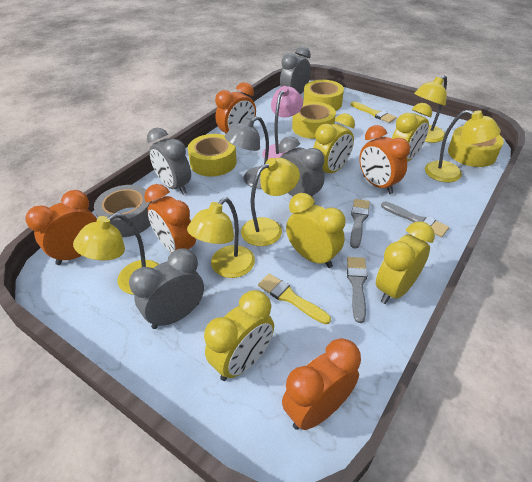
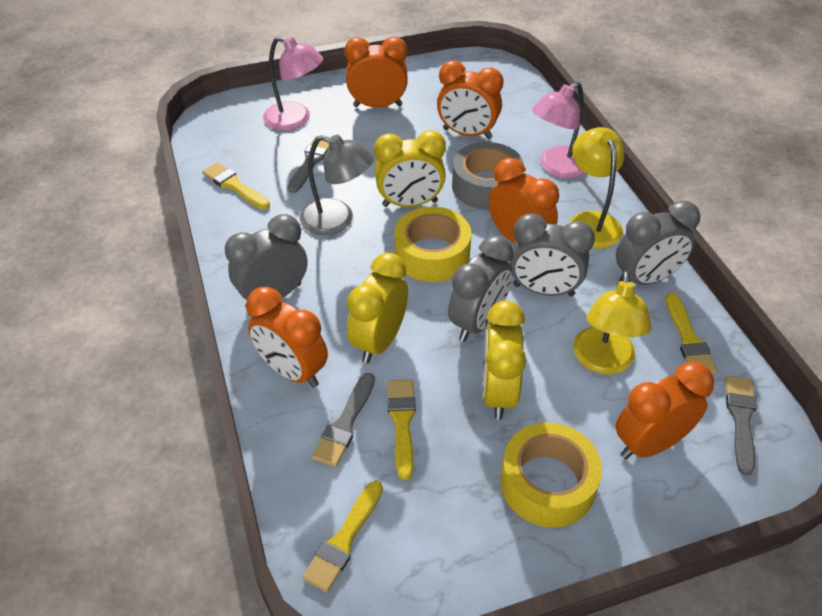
pink lamp: [262,86,303,159] = 1 -> [263,36,323,131] [532,82,585,178] = 2
yellow brush: [258,274,331,324] [351,101,396,123] = 2 -> [202,162,270,209] [302,481,383,593] [388,380,416,480] [666,293,717,374] = 4
yellow clock: [204,290,274,381] [286,193,346,268] [313,113,355,173] [376,221,435,304] [392,103,432,161] = 5 -> [347,253,408,363] [374,130,446,207] [482,301,526,420] = 3
yellow lamp: [73,213,159,295] [187,198,255,278] [241,158,300,246] [414,75,447,143] [425,110,501,183] = 5 -> [569,127,624,248] [573,271,651,375] = 2
yellow tape: [188,134,237,177] [292,102,336,139] [303,80,344,111] [448,126,504,167] = 4 -> [395,207,471,282] [500,422,602,528] = 2

